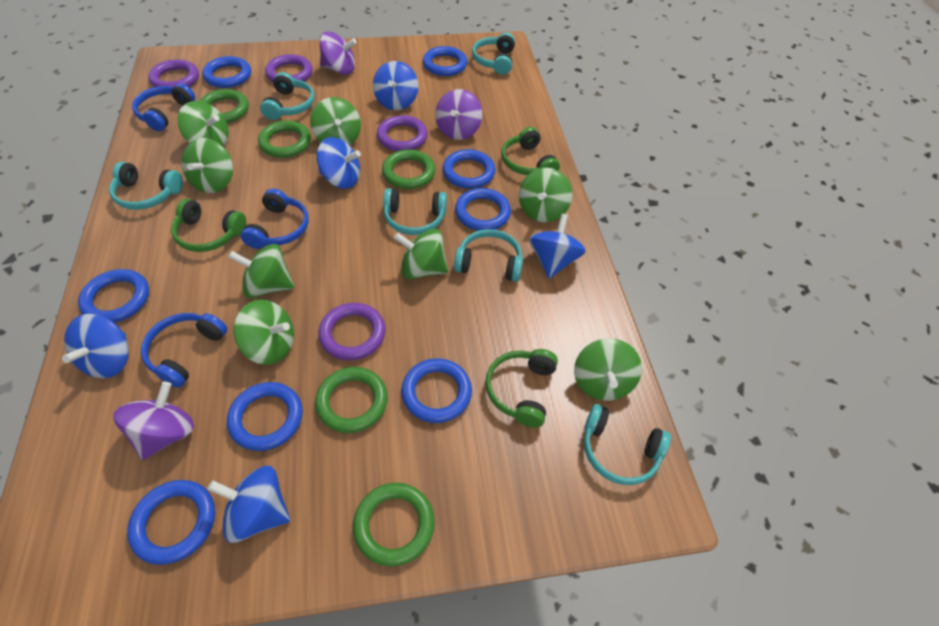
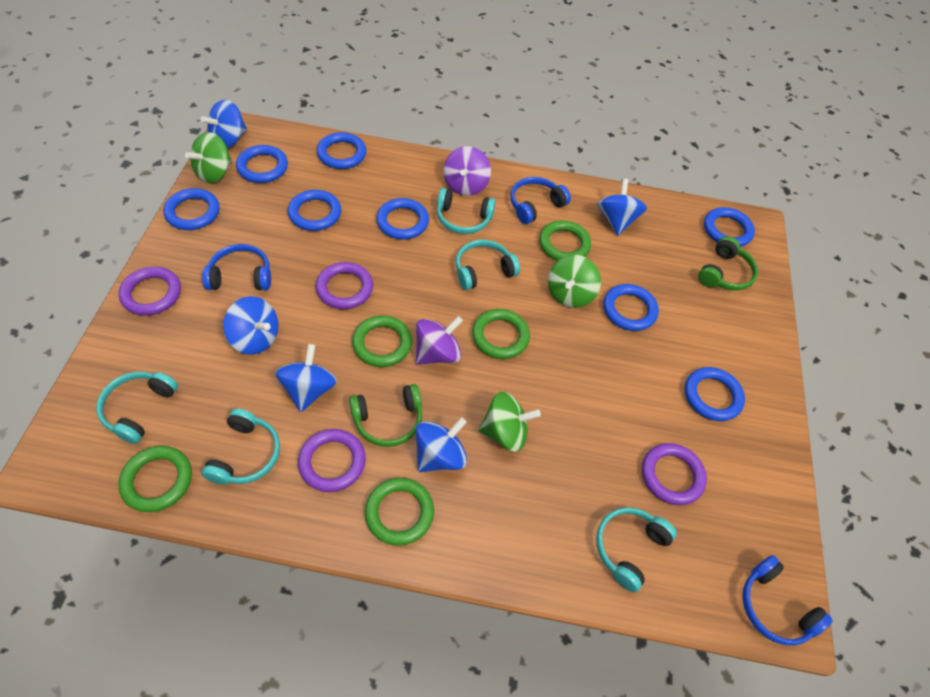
green headphones: [171,199,246,252] [485,349,558,428] [501,127,560,175] = 3 -> [349,384,422,447] [698,236,758,290] = 2
green spinning top: [178,101,229,147] [181,138,233,193] [228,244,295,298] [234,300,294,365] [310,97,361,145] [394,229,448,279] [519,168,572,222] [574,338,642,401] = 8 -> [185,132,232,183] [478,392,541,452] [548,255,601,308] = 3
purple spinning top: [113,382,194,460] [320,32,357,75] [435,89,482,140] = 3 -> [416,316,463,365] [443,146,491,196] = 2
turquoise headphones: [109,162,183,210] [260,72,315,120] [383,188,447,235] [454,229,523,282] [472,33,515,75] [584,404,671,485] = 6 -> [97,372,178,444] [201,408,280,485] [437,188,496,234] [456,240,520,290] [596,507,677,592] = 5

